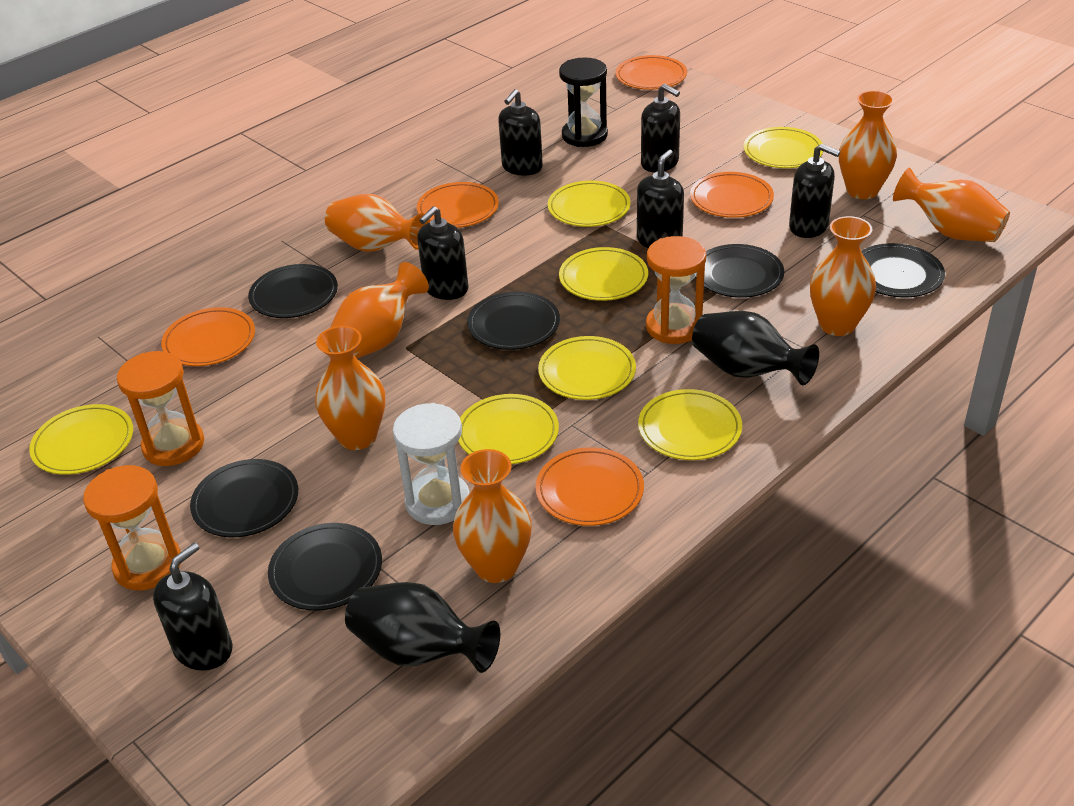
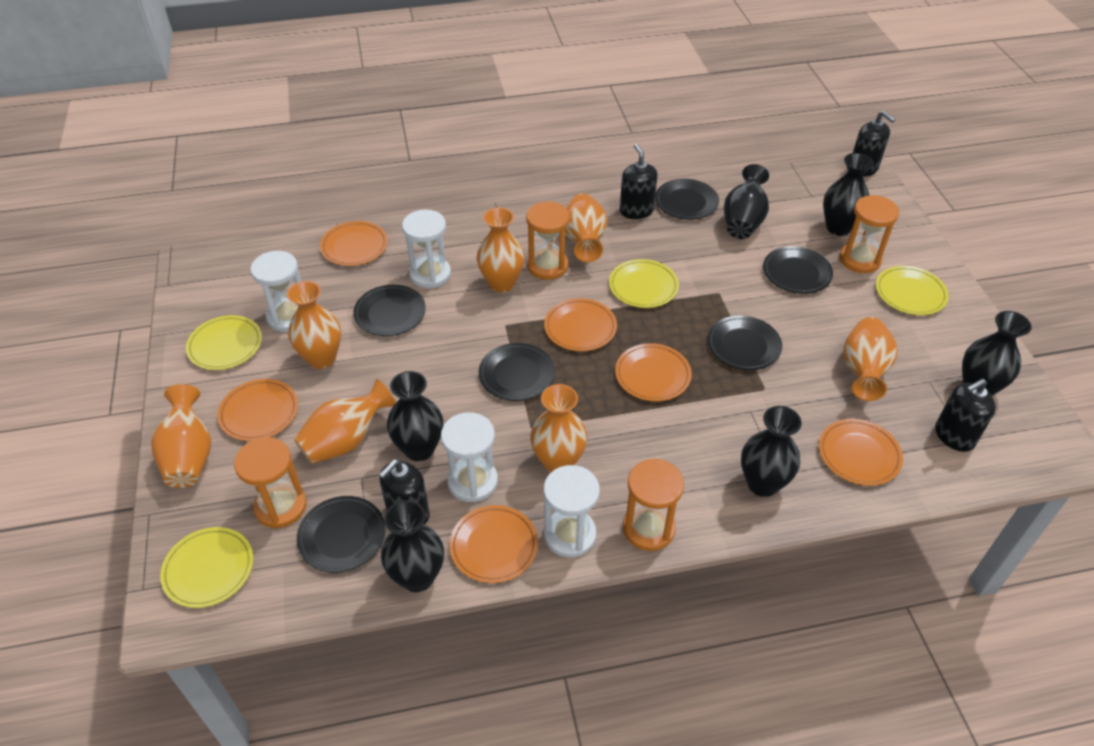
black hourglass: [559,57,608,147] = 1 -> none = 0
black soap dispenser: [153,543,233,670] [417,206,468,300] [498,89,543,176] [637,150,684,248] [641,84,680,172] [789,144,840,238] = 6 -> [379,459,430,525] [620,144,658,219] [853,111,895,177] [935,379,996,452] = 4
black vase: [345,582,500,673] [692,311,819,385] = 2 -> [381,500,444,592] [387,371,443,461] [724,164,769,239] [741,406,802,497] [823,153,874,236] [962,311,1032,396] = 6
orange hourglass: [83,465,181,590] [117,351,204,466] [646,236,706,344] = 3 -> [234,437,306,528] [526,201,569,280] [623,459,684,551] [840,195,899,273] = 4
orange plate: [161,307,255,366] [417,182,499,228] [536,447,644,526] [616,55,687,90] [690,172,774,218] = 5 -> [217,379,298,441] [320,221,388,266] [450,505,538,583] [544,298,617,351] [615,343,692,401] [819,419,903,486] = 6
white hourglass: [393,403,470,525] = 1 -> [251,251,301,332] [402,210,451,288] [441,412,498,502] [544,465,600,557] = 4
yellow plate: [29,404,133,475] [458,394,559,464] [538,336,636,400] [548,181,631,227] [559,247,648,301] [638,389,742,460] [744,127,823,168] = 7 -> [160,527,253,608] [186,315,262,370] [609,259,679,308] [876,266,949,315] = 4

